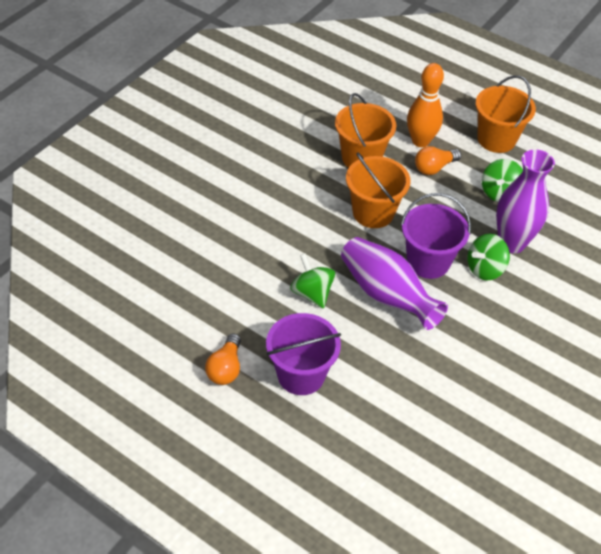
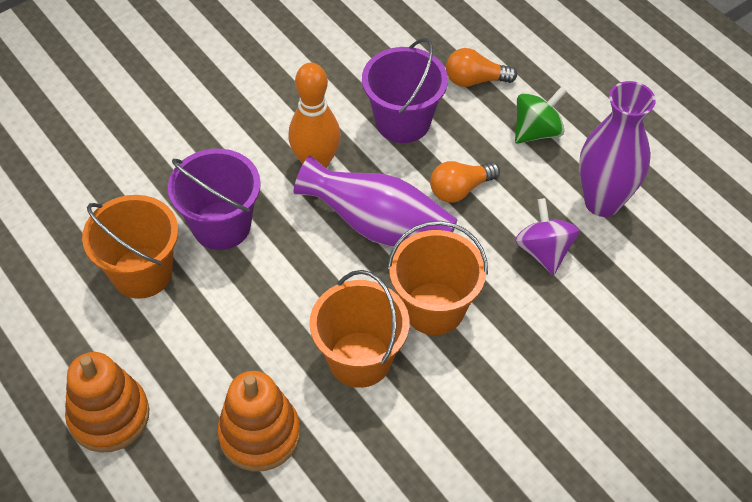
green spinning top: [290,253,335,309] [468,234,510,280] [482,159,523,202] = 3 -> [515,86,567,144] = 1
orange stacking toy: none = 0 -> [65,352,149,453] [217,371,300,471] = 2
purple spinning top: none = 0 -> [515,198,579,275] = 1

